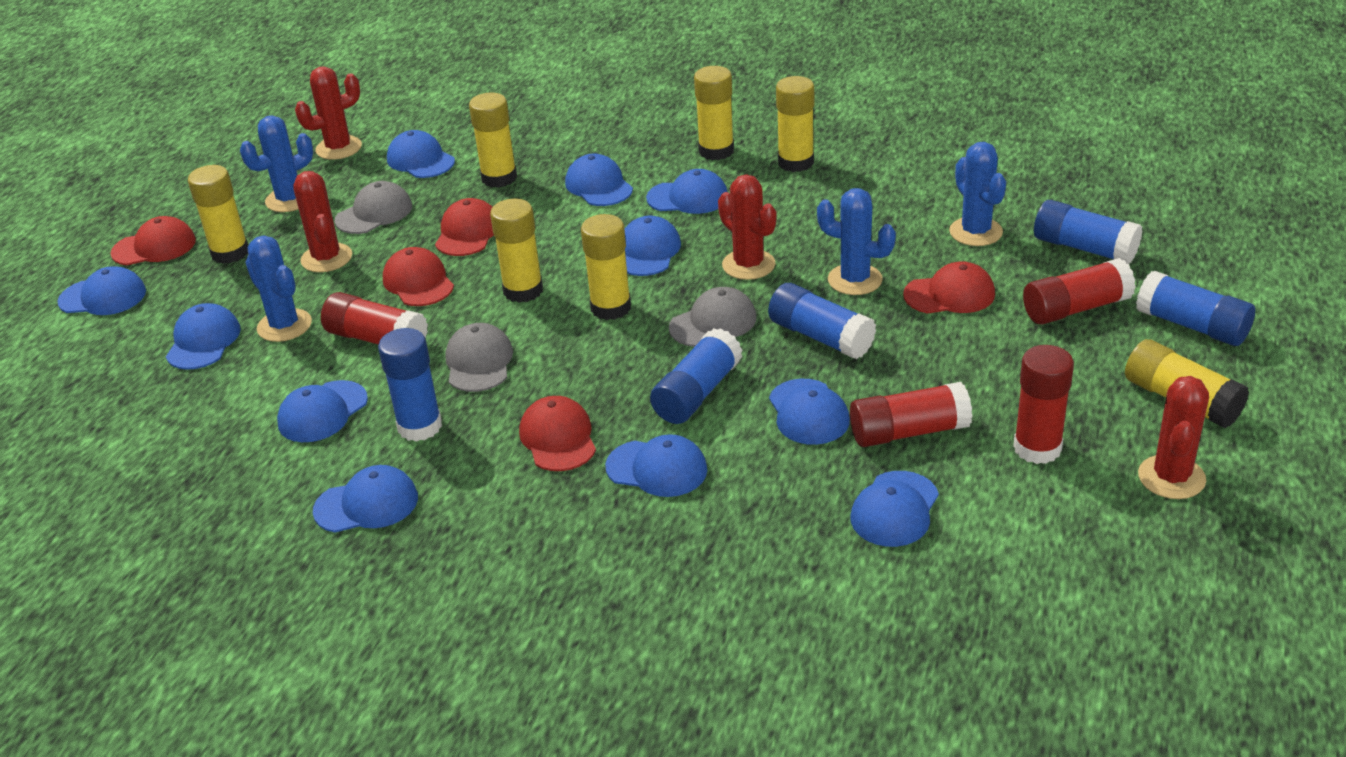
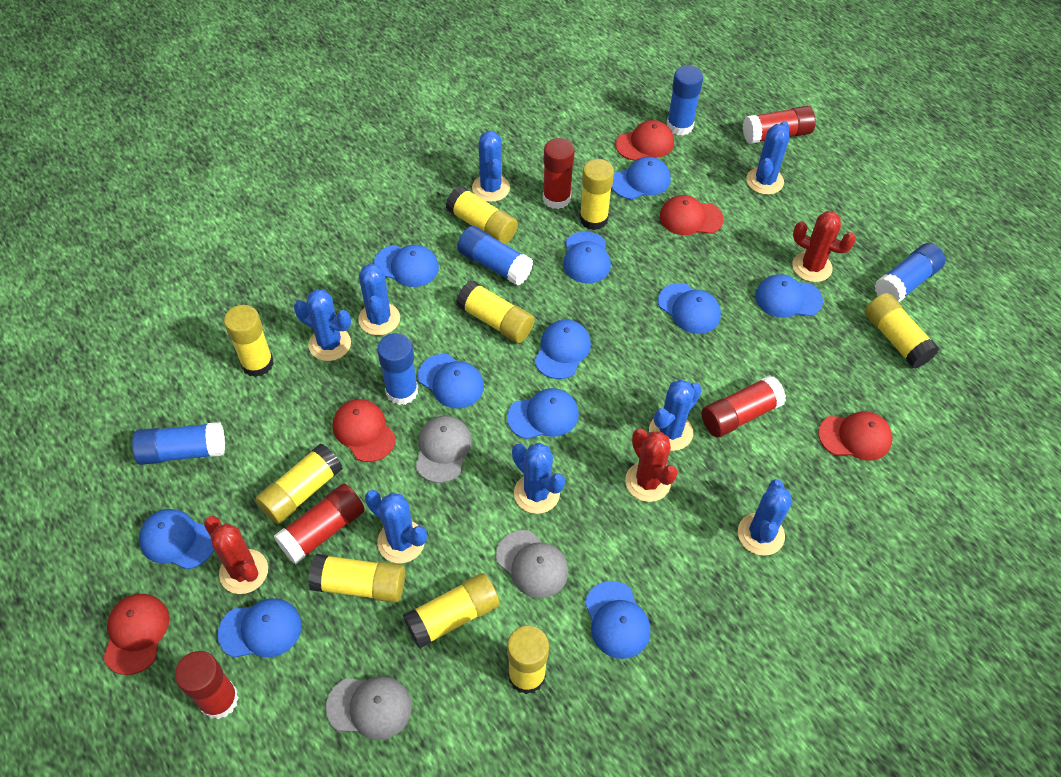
blue cactus: [240,115,313,212] [246,236,312,342] [817,188,896,295] [949,142,1006,246] = 4 -> [294,289,351,361] [358,263,400,335] [365,490,427,563] [472,131,510,202] [512,443,565,514] [649,379,702,451] [738,479,792,556] [746,121,790,195] = 8
red cactus: [293,171,352,272] [295,66,362,160] [718,174,777,280] [1138,376,1209,499] = 4 -> [204,516,268,594] [625,428,678,502] [792,211,856,282] = 3
red glue stick: [321,292,428,345] [850,382,973,447] [1013,345,1074,464] [1023,258,1136,325] = 4 -> [175,651,239,720] [274,484,365,564] [543,138,575,209] [701,375,786,437] [743,106,816,144] = 5
yellow glue stick: [188,165,248,264] [469,93,517,188] [490,198,543,303] [581,214,631,320] [694,66,734,160] [776,76,814,172] [1125,339,1249,428] = 7 -> [224,305,274,377] [255,443,343,524] [309,554,405,603] [403,573,500,649] [446,185,518,244] [456,280,535,343] [507,626,549,694] [579,159,614,230] [865,293,939,369] = 9

